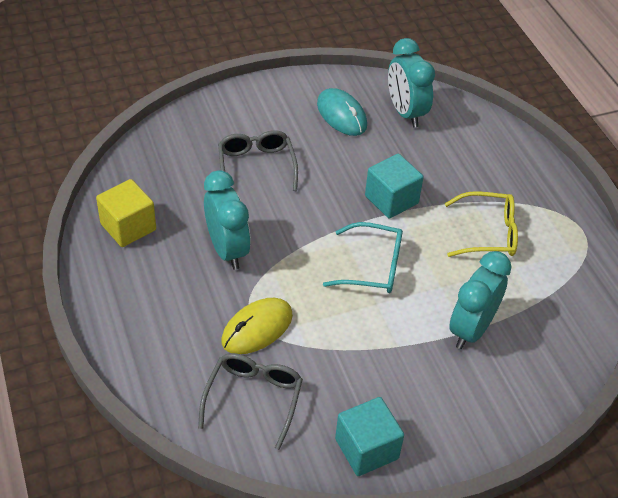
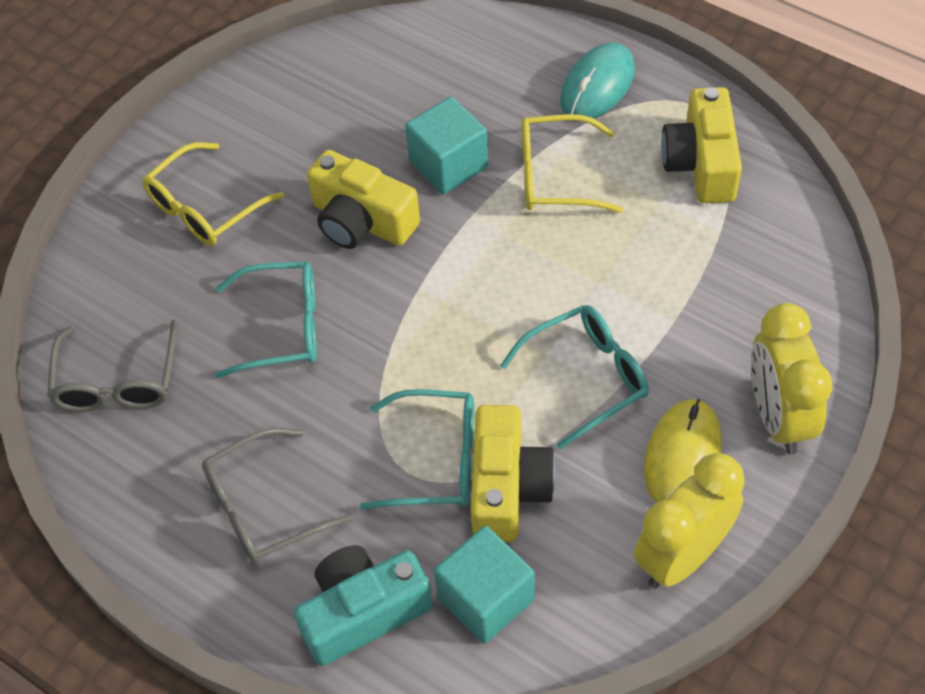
turquoise camera: none = 0 -> [294,545,433,666] = 1
turquoise clock: [204,170,251,270] [388,38,435,128] [449,251,512,349] = 3 -> none = 0
turquoise glasses: [323,222,403,293] = 1 -> [215,261,317,378] [360,389,474,510] [500,305,649,449] = 3
yellow camera: none = 0 -> [307,150,420,249] [471,405,556,542] [661,87,742,203] = 3
yellow clock: none = 0 -> [634,453,745,589] [751,303,832,454] = 2
yellow cube: [96,179,156,247] = 1 -> none = 0
yellow glasses: [445,191,518,257] = 1 -> [142,142,284,246] [522,114,623,213] = 2

